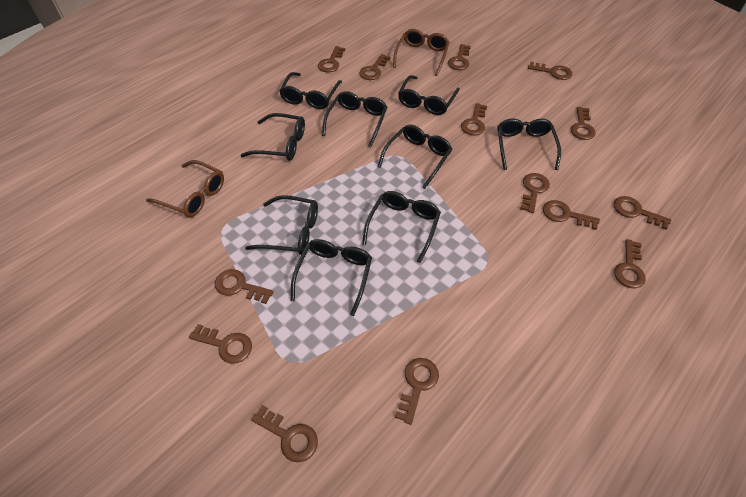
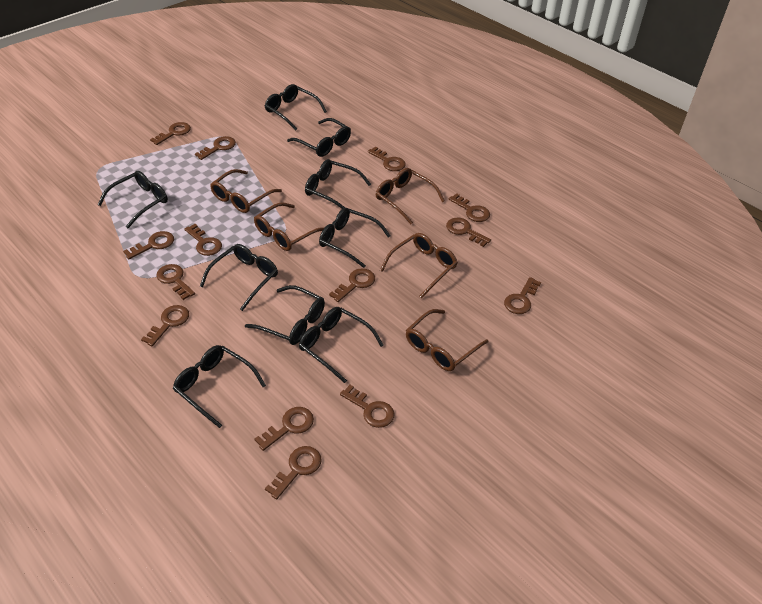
brown glasses: [146,160,224,217] [393,29,450,76] = 2 -> [210,169,282,213] [254,202,325,251] [376,168,445,224] [380,233,458,298] [406,309,489,371] = 5

